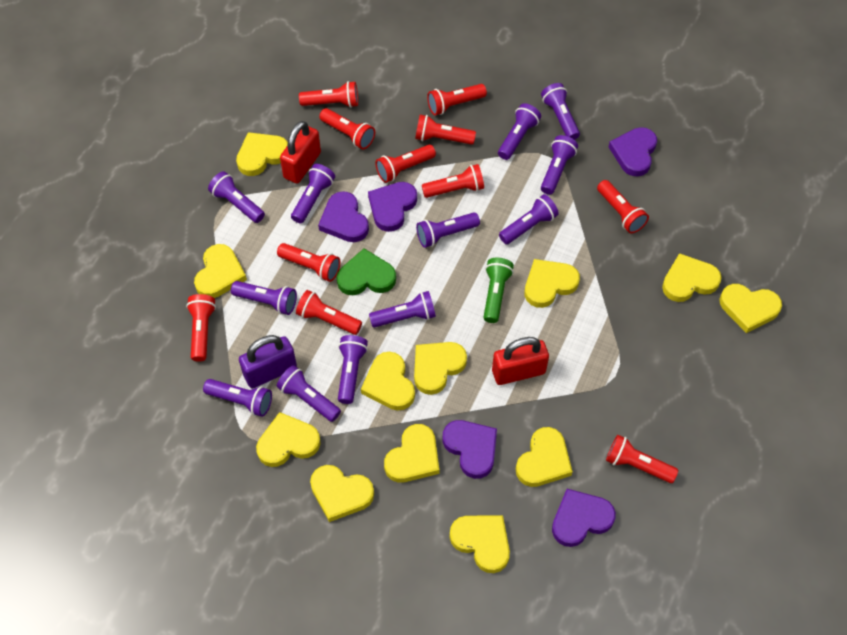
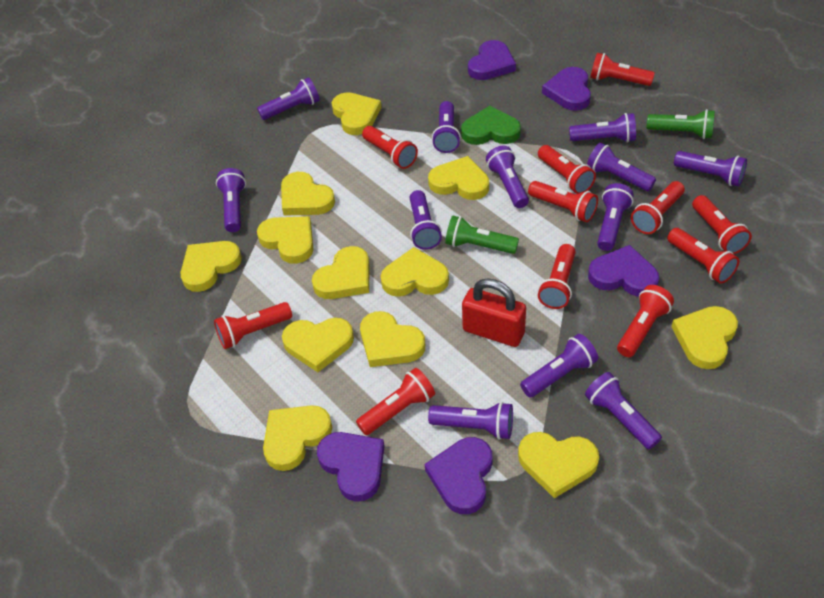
green flashlight: [483,258,514,323] = 1 -> [445,215,519,254] [647,109,715,139] = 2
purple padlock: [239,335,297,389] = 1 -> none = 0
red padlock: [280,121,321,183] [492,337,549,385] = 2 -> [462,278,526,347] = 1

